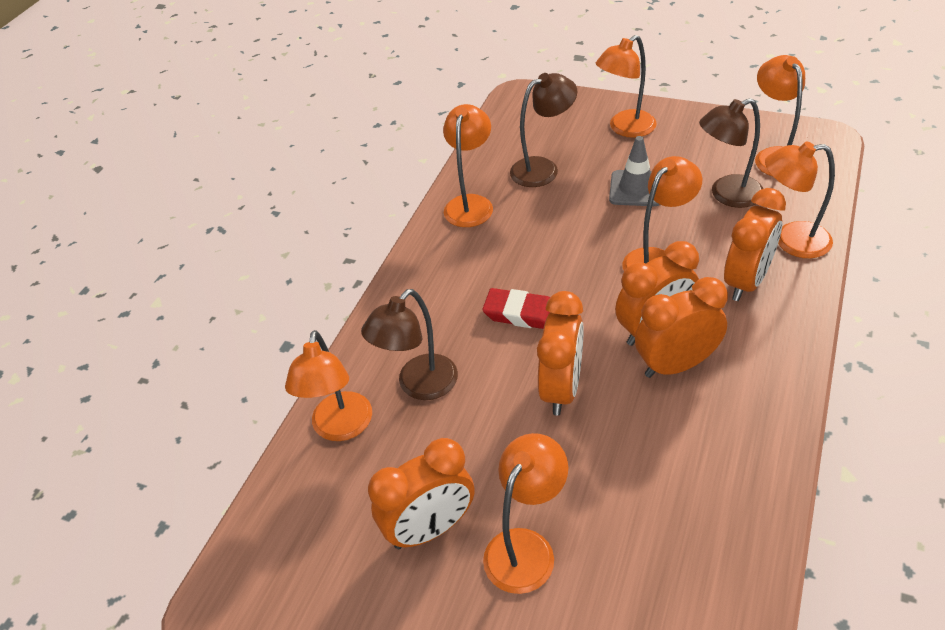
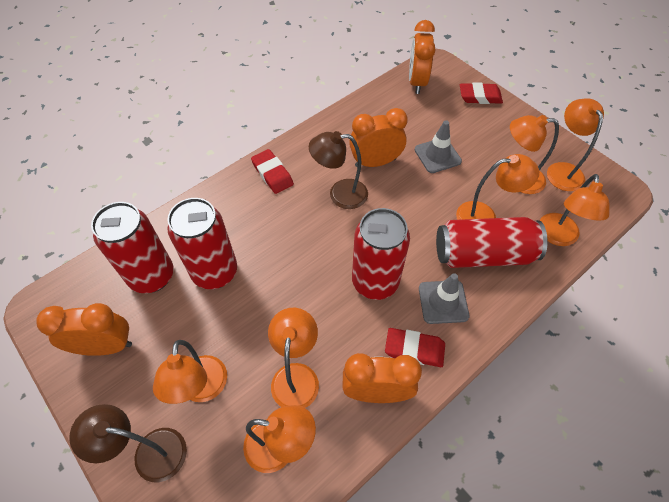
brown lamp: [361,289,458,400] [510,73,577,187] [699,98,763,208] = 3 -> [69,404,187,482] [309,131,368,209] = 2
grey traffic cone: [609,136,660,206] = 1 -> [415,120,462,173] [419,273,469,324] = 2
orange clock: [368,438,474,549] [537,291,584,416] [615,241,699,346] [635,277,728,378] [724,188,786,301] = 5 -> [36,303,132,356] [342,353,422,403] [349,108,408,167] [409,20,435,94] = 4
red can: none = 0 -> [91,202,173,293] [167,198,237,289] [352,208,410,300] [436,217,548,268] = 4
red eraser: [482,288,550,329] = 1 -> [251,149,294,194] [385,328,445,367] [460,82,503,104] = 3

